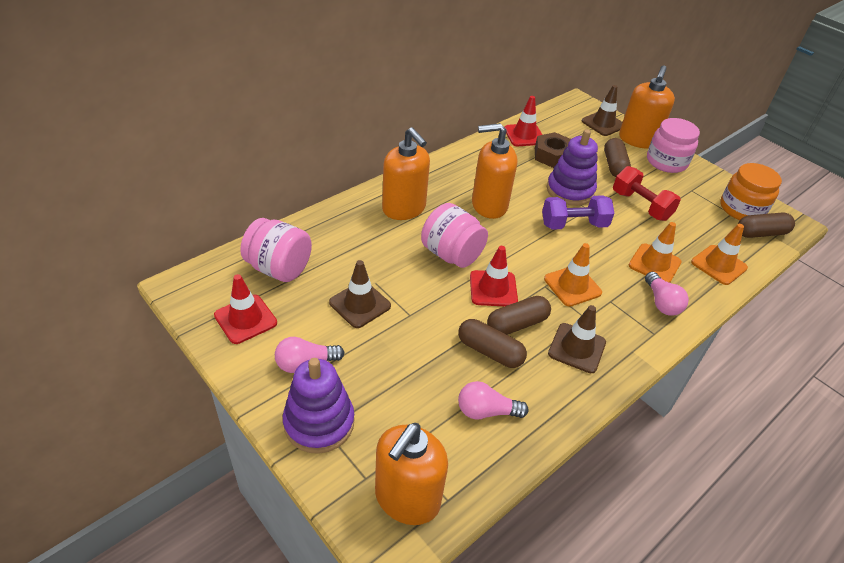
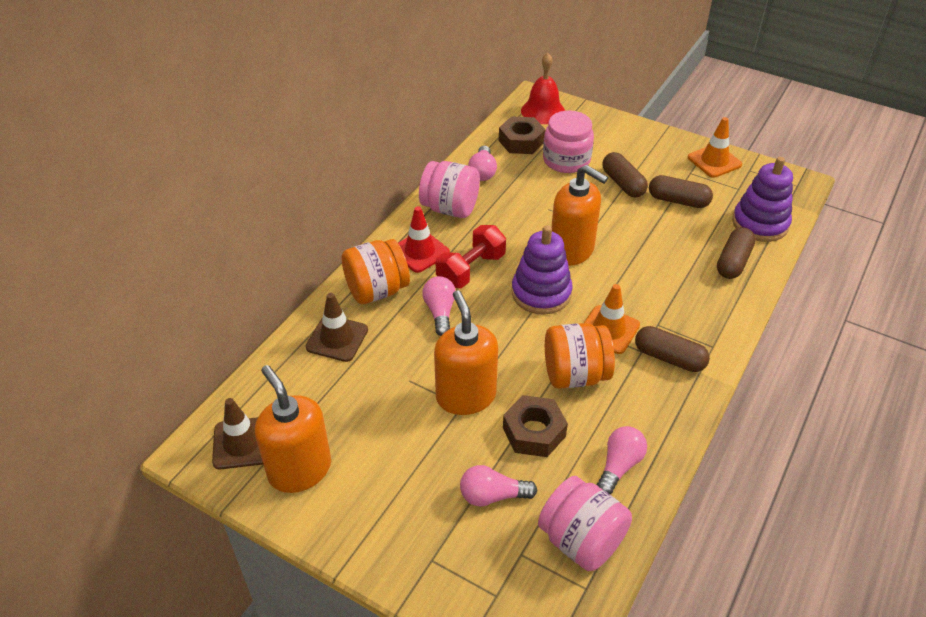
brown nut: [535,132,571,168] = 1 -> [499,116,546,154] [503,395,568,457] = 2
brown traffic cone: [329,260,391,328] [548,305,606,373] [582,85,622,136] = 3 -> [212,398,263,469] [306,293,368,362] = 2
orange jar: [720,163,782,220] = 1 -> [342,239,410,304] [545,323,615,389] = 2
orange soap dispenser: [375,423,448,525] [382,127,430,220] [472,123,517,219] [619,65,675,148] = 4 -> [255,365,331,493] [434,290,498,415] [551,165,608,266] = 3
orange traffic cone: [544,243,602,307] [629,222,682,283] [691,224,748,285] = 3 -> [584,284,640,354] [688,117,742,178] = 2
pink light bulb: [275,337,345,373] [458,381,528,419] [645,272,689,316] = 3 -> [422,276,456,336] [460,465,538,507] [468,146,497,181] [597,426,647,494] = 4
purple dumbbell: [542,195,615,230] = 1 -> none = 0
red bell: none = 0 -> [521,53,565,124] = 1
red traffic cone: [214,274,277,344] [470,246,518,306] [504,96,542,146] = 3 -> [398,206,450,273] = 1

